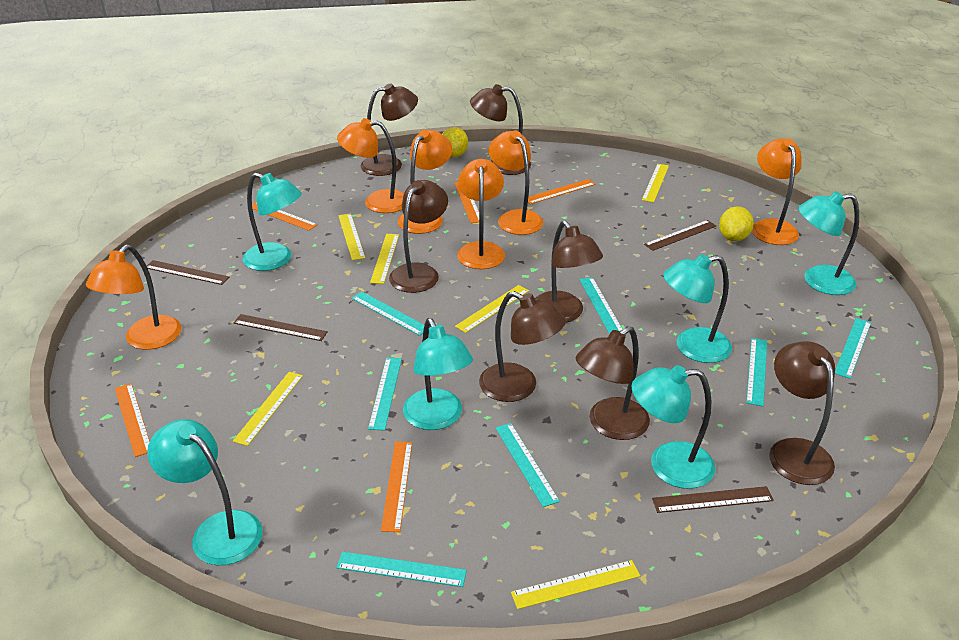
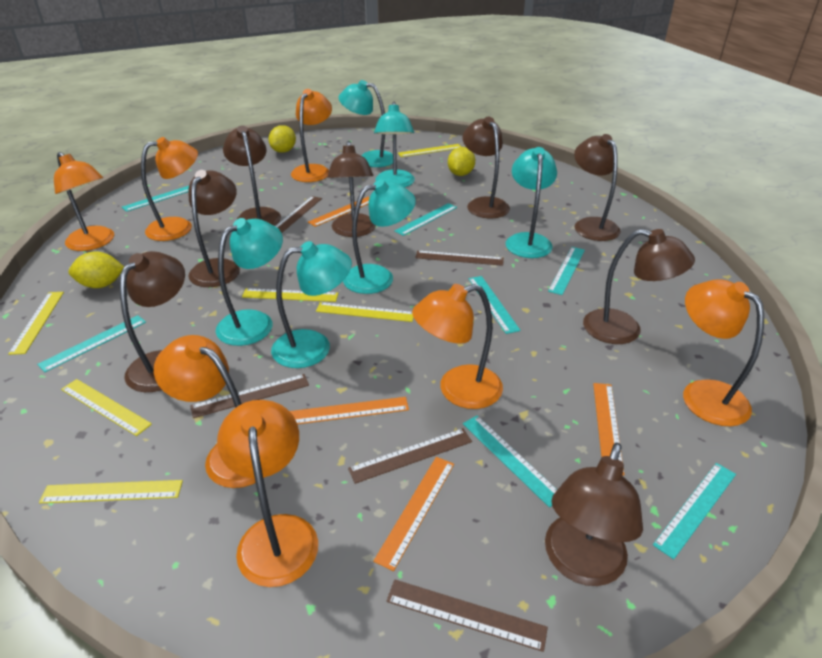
brown lamp: [360,83,418,176] [389,180,448,293] [470,84,531,175] [479,291,566,402] [535,221,603,322] [576,326,650,440] [769,341,835,485] = 7 -> [120,251,185,392] [188,170,240,287] [223,125,281,225] [327,141,376,237] [463,117,510,218] [545,443,643,586] [574,134,621,241] [583,229,695,344] = 8
brown ruler: [147,260,229,285] [233,314,328,341] [644,220,716,251] [652,486,774,513] = 4 -> [190,374,309,418] [276,196,322,233] [348,428,472,484] [386,579,548,652] [415,251,504,266] = 5
orange lamp: [86,245,181,350] [337,118,404,213] [397,130,452,234] [457,159,505,269] [488,131,543,235] [752,138,802,245] = 6 -> [54,152,114,251] [141,137,198,241] [154,335,256,488] [217,400,318,587] [291,89,332,182] [412,284,503,409] [683,279,764,426] = 7
orange ruler: [115,383,150,457] [252,201,318,231] [381,442,412,532] [454,182,479,223] [523,179,595,204] = 5 -> [290,397,409,424] [308,196,370,227] [373,457,454,571] [593,383,624,476] = 4
yellow lemon: [442,127,468,157] [719,206,754,241] = 2 -> [68,251,124,288] [268,125,296,153] [448,147,475,176] = 3

